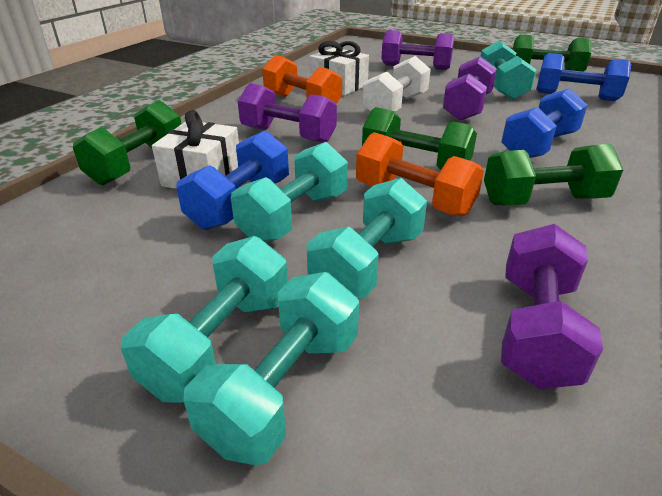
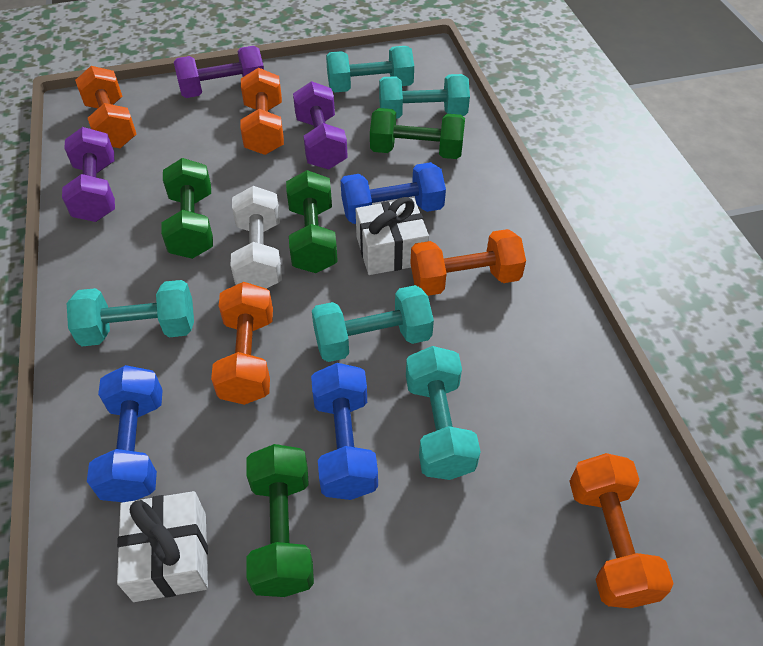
orange dumbbell: [262,55,342,104] [356,132,484,216] = 2 -> [75,66,137,148] [211,282,273,405] [240,68,284,155] [410,229,526,296] [569,453,674,608] = 5
purple dumbbell: [238,83,337,143] [381,30,454,70] [443,56,497,121] [501,224,603,389] = 4 -> [62,127,115,222] [174,46,264,98] [293,81,348,169] = 3

